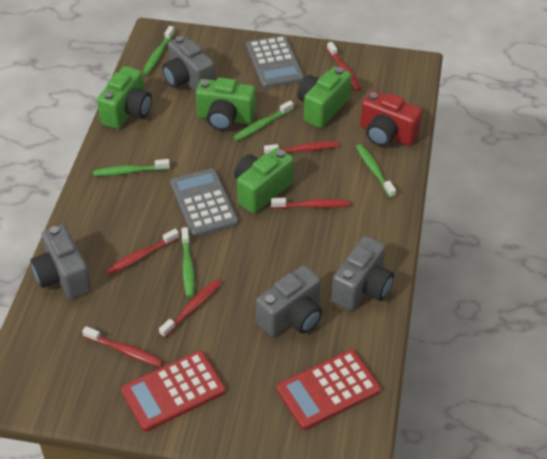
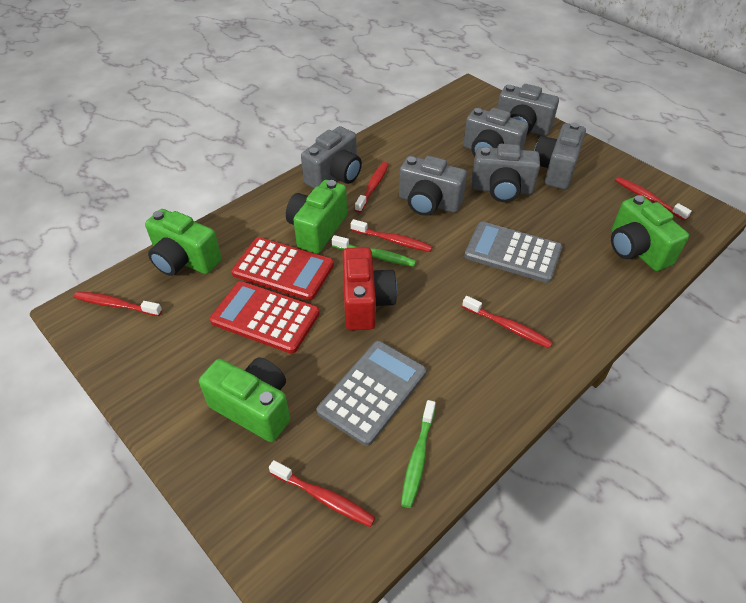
green toothbrush: [93,159,170,176] [143,26,175,75] [181,227,195,298] [233,101,294,141] [356,144,396,198] = 5 -> [332,235,416,267] [401,400,436,508] = 2
grey camera: [31,224,92,299] [162,36,215,92] [256,265,322,337] [331,236,394,310] = 4 -> [301,126,362,188] [399,156,467,216] [463,108,529,157] [472,144,540,202] [497,84,559,136] [534,122,586,189] = 6

